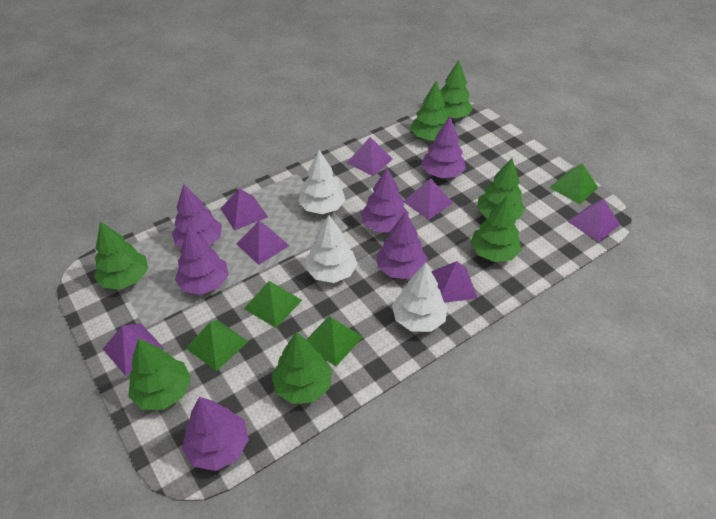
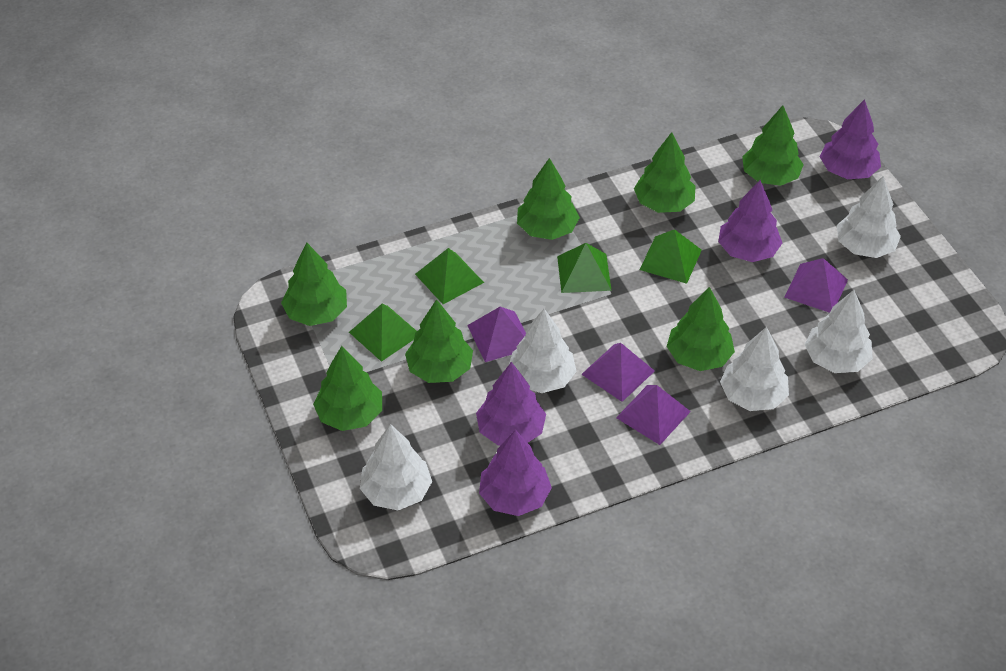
purple pyramid: [103,323,165,376] [220,188,268,231] [237,221,289,265] [347,137,393,176] [403,178,453,220] [431,261,478,303] [568,199,620,242] = 7 -> [467,307,526,362] [581,343,655,402] [616,385,691,445] [784,258,848,313] = 4
purple tree: [172,184,222,247] [175,226,229,295] [182,397,249,471] [361,168,409,232] [376,211,428,279] [421,117,466,178] = 6 -> [476,362,546,446] [479,430,552,516] [718,180,782,262] [820,99,881,179] = 4
white tree: [298,150,346,214] [305,215,358,283] [392,263,448,332] = 3 -> [360,424,432,510] [509,309,577,393] [720,327,789,411] [805,290,873,373] [837,176,901,258] = 5

